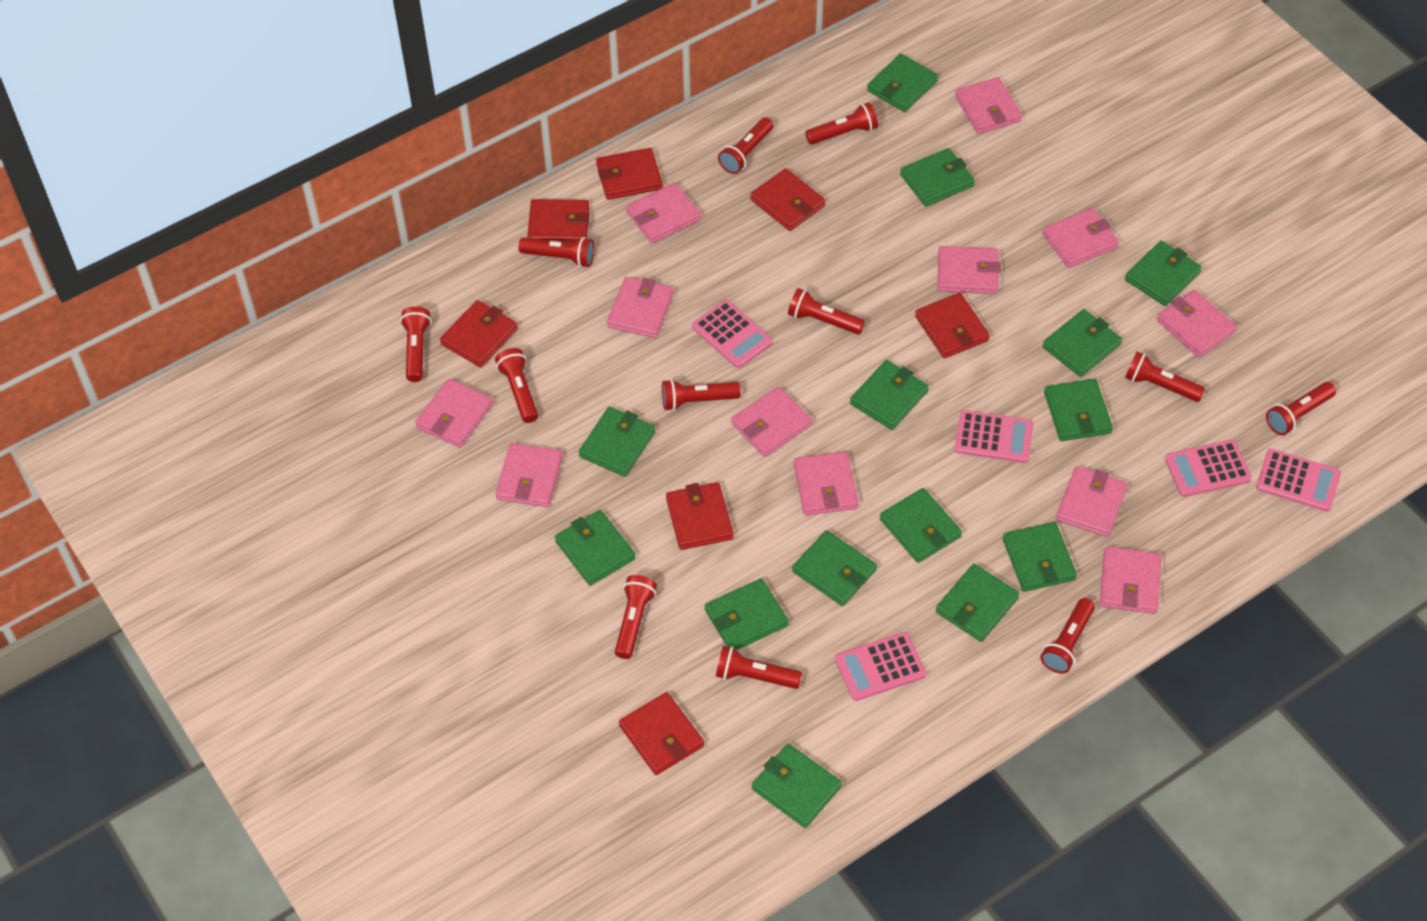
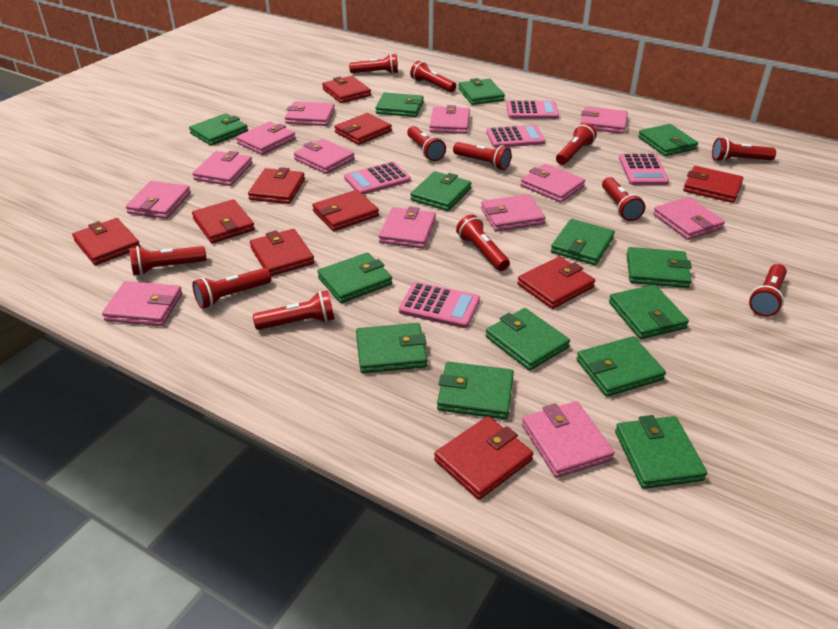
pink wallet: [415,378,493,448] [495,443,563,507] [607,277,674,338] [626,183,701,243] [731,387,812,457] [794,452,859,515] [938,246,1001,294] [955,77,1022,134] [1042,208,1119,268] [1056,466,1128,537] [1100,546,1162,614] [1157,290,1237,357] = 12 -> [102,281,182,326] [126,181,191,219] [192,151,253,186] [236,121,296,155] [285,101,335,126] [294,139,355,174] [379,207,436,249] [430,105,470,134] [481,194,546,231] [520,164,585,202] [522,401,614,478] [581,106,628,134] [653,197,725,240] = 13
red wallet: [440,300,518,367] [527,199,590,243] [596,148,663,200] [619,692,704,775] [666,482,734,550] [750,168,826,231] [915,293,990,358] = 7 -> [72,218,140,265] [192,199,255,243] [248,167,305,204] [250,229,314,276] [312,190,379,231] [322,76,371,103] [334,113,392,145] [434,416,533,500] [517,256,595,309] [683,166,743,203] = 10

